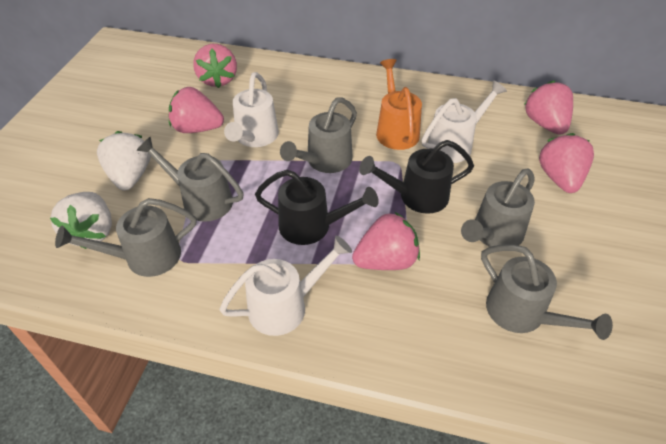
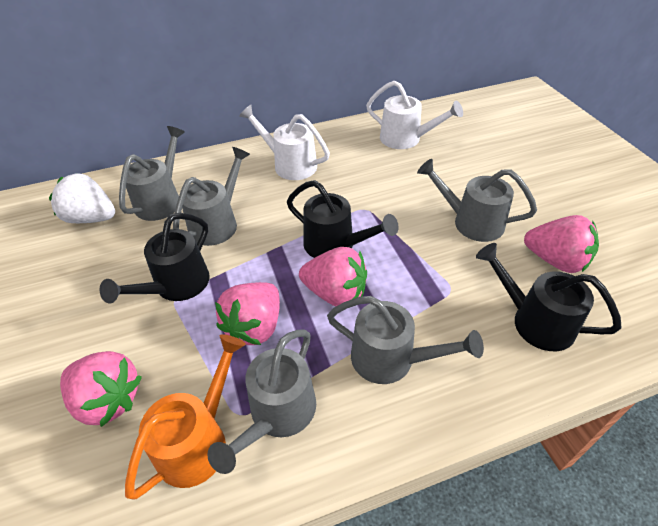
black watering can: [255,170,379,245] [359,140,474,214] = 2 -> [99,213,210,304] [287,180,399,258] [476,243,622,351] = 3
pink strawberry: [169,87,224,133] [193,44,237,88] [352,212,420,270] [525,81,573,135] [539,133,594,193] = 5 -> [60,351,142,427] [215,282,280,345] [299,247,367,307] [524,215,599,273] = 4
white strawberry: [50,192,112,249] [97,131,151,191] = 2 -> [49,173,115,223] = 1
white watering can: [219,236,352,336] [224,72,279,147] [422,80,507,163] = 3 -> [239,105,330,180] [366,81,463,149] = 2

